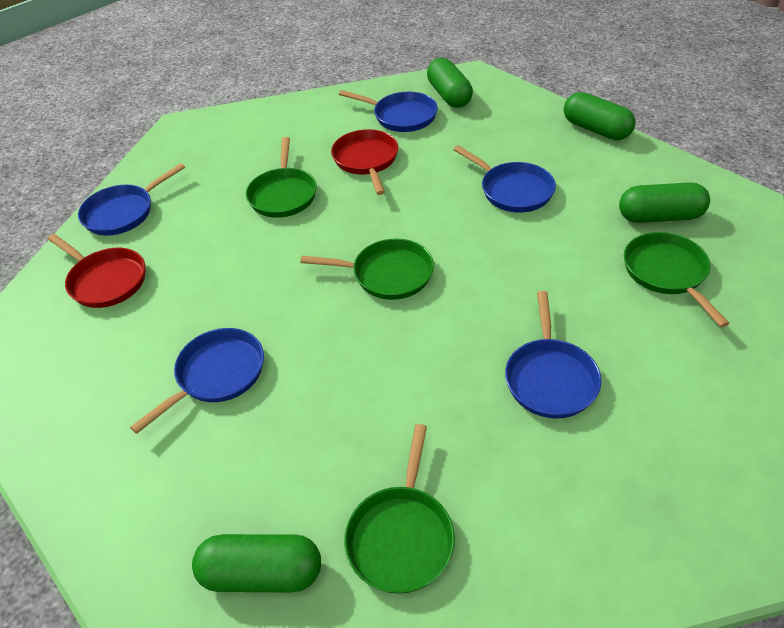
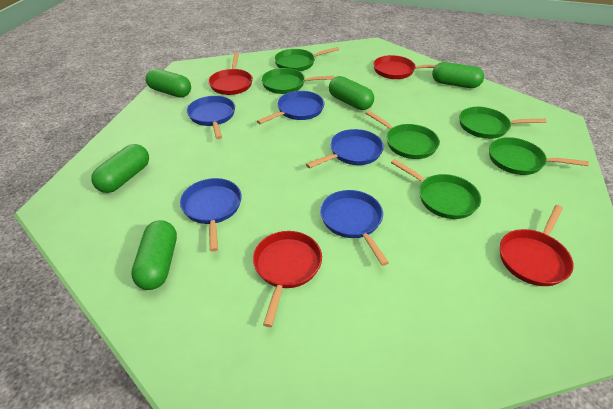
green capsule: [192,534,321,592] [427,58,473,108] [564,92,636,140] [619,182,710,223] = 4 -> [92,144,149,193] [131,220,177,290] [145,68,191,97] [329,76,374,110] [432,62,484,88] = 5
green pan: [246,137,317,218] [300,239,434,300] [344,424,455,594] [624,232,730,327] = 4 -> [261,68,334,94] [274,47,339,71] [365,110,440,159] [391,159,481,219] [459,107,547,139] [489,137,589,175] = 6
red pan: [48,234,145,308] [331,129,398,195] = 2 -> [208,53,253,95] [253,231,322,327] [373,55,436,79] [500,205,574,286] = 4

